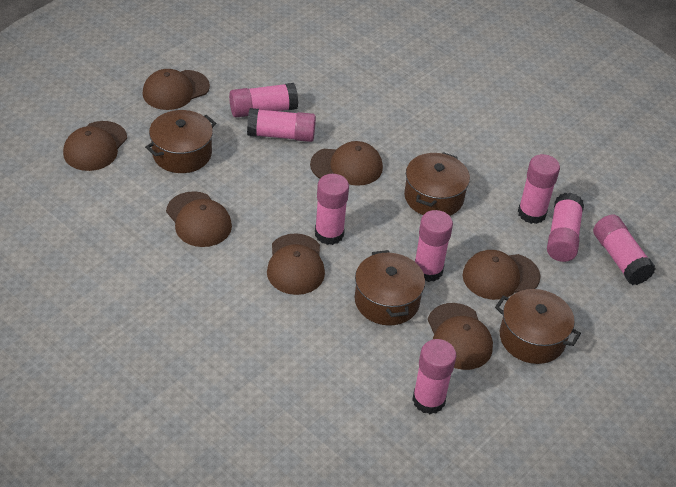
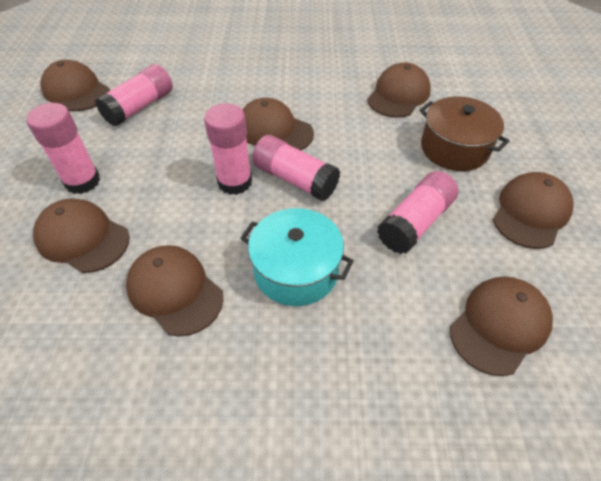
brown pot: [145,110,216,173] [355,250,425,326] [404,152,470,216] [495,289,581,364] = 4 -> [420,96,510,171] = 1
pink glue stick: [229,83,298,118] [247,108,316,142] [315,174,349,245] [412,339,456,414] [415,210,453,282] [518,154,560,224] [547,193,584,262] [593,215,656,285] = 8 -> [26,103,100,194] [95,64,173,126] [204,103,252,195] [252,135,340,201] [377,171,459,254] = 5
turquoise pot: none = 0 -> [241,208,354,306] = 1

